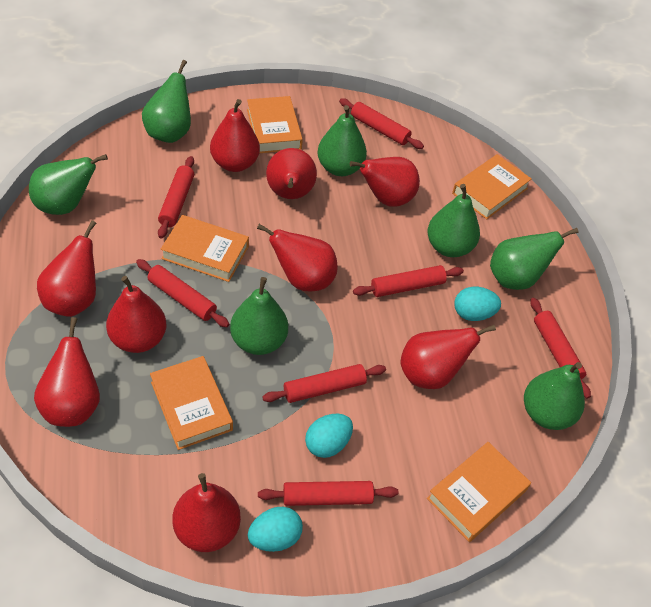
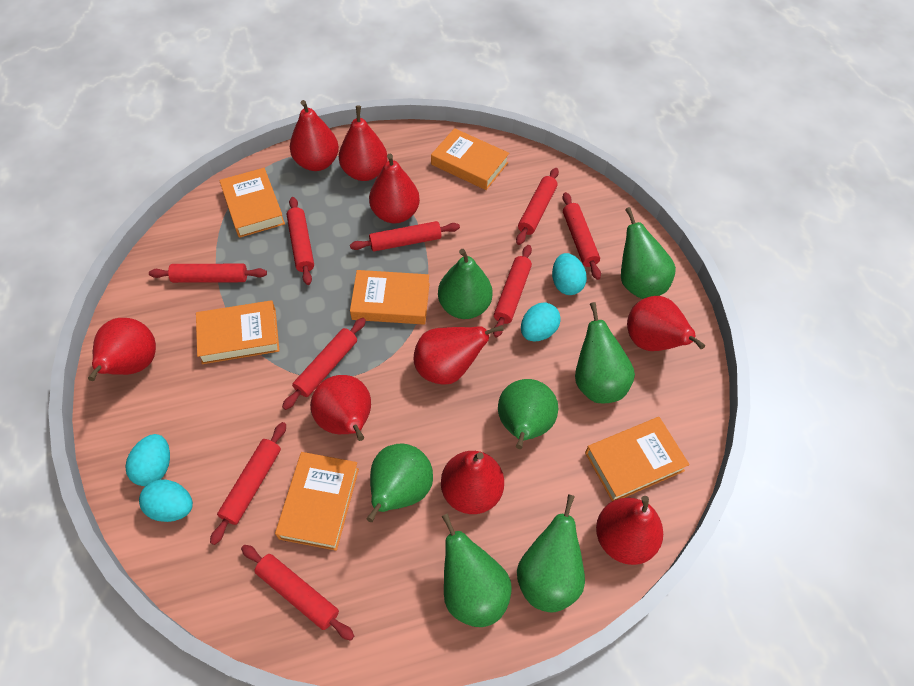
orange book: [150,356,233,450] [161,215,249,282] [247,96,303,153] [427,442,531,542] [452,154,532,219] = 5 -> [196,300,280,364] [220,168,285,238] [275,452,359,551] [350,270,430,325] [431,128,509,190] [585,417,690,501] = 6
red rolling pin: [136,259,229,327] [158,156,194,239] [258,481,398,506] [262,364,386,403] [339,98,424,149] [353,265,464,297] [530,298,591,399] = 7 -> [149,264,267,283] [210,422,286,545] [241,545,354,641] [282,318,366,410] [287,197,314,285] [350,221,460,251] [493,245,532,338] [516,168,559,245] [562,192,601,280] = 9
turquoise egg: [248,507,303,552] [305,414,353,458] [454,287,501,321] = 3 -> [125,434,170,486] [139,479,193,522] [521,303,561,341] [552,253,587,295] = 4

